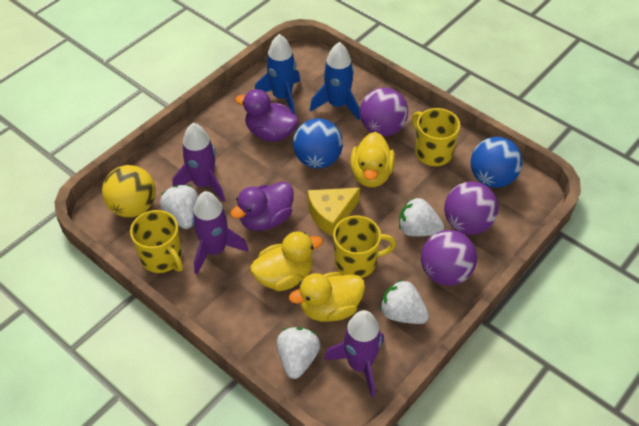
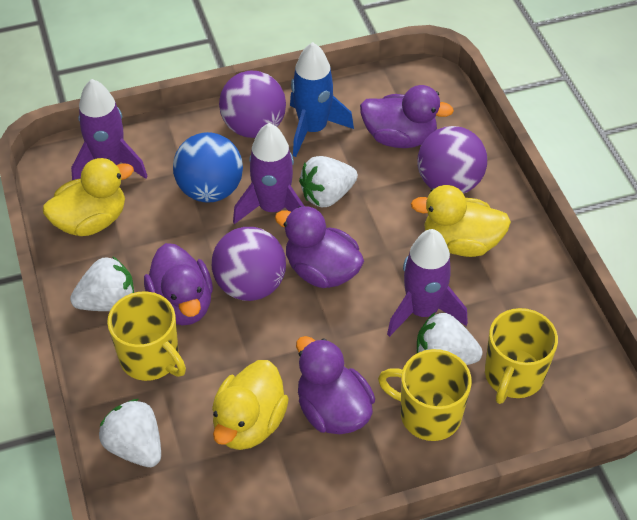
blue ball: [293,118,343,169] [471,137,523,188] = 2 -> [173,132,243,203] = 1
blue rocket: [255,34,300,115] [310,42,360,120] = 2 -> [290,42,354,157] = 1
purple duck: [230,181,293,231] [235,89,299,142] = 2 -> [144,243,213,325] [275,206,364,288] [296,336,375,434] [360,85,454,148] = 4
yellow ball: [102,165,156,217] = 1 -> none = 0
yellow cheese: [308,188,360,237] = 1 -> none = 0

